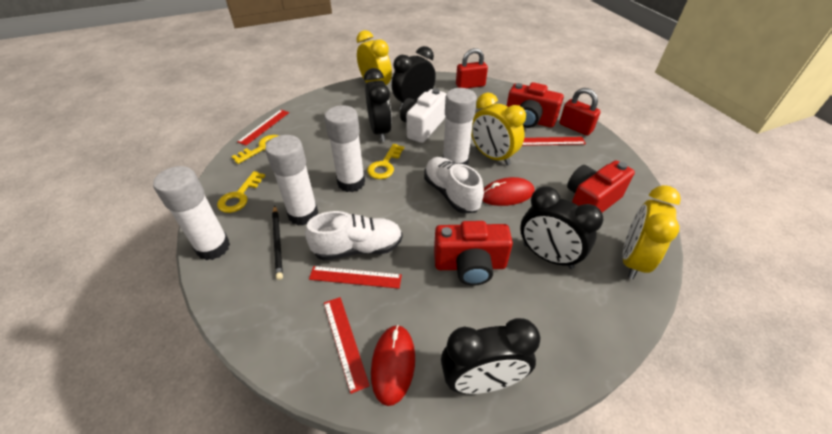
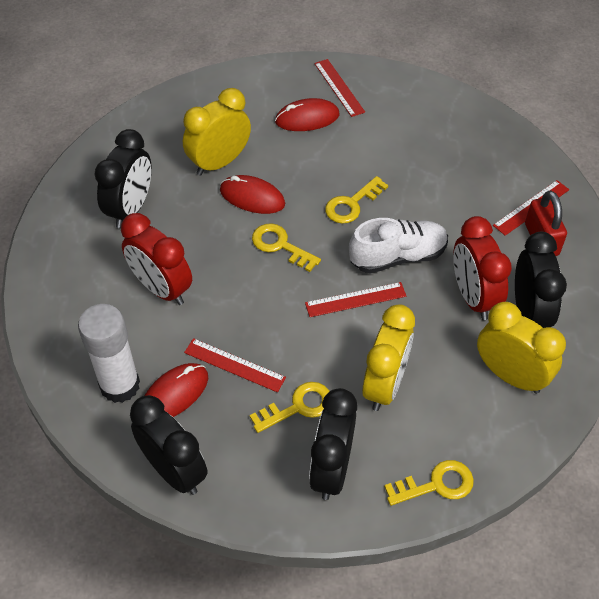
black pencil: [272,206,283,280] = 1 -> none = 0
red camera: [434,221,513,286] [507,82,564,128] [567,161,635,213] = 3 -> none = 0
red clock: none = 0 -> [121,213,192,305] [453,216,512,320] = 2
red mouse: [371,325,415,406] [482,177,535,206] = 2 -> [145,363,208,417] [220,175,285,214] [275,98,339,131] = 3
red padlock: [456,48,488,88] [559,88,601,136] = 2 -> [525,190,567,256] = 1
white camera: [400,88,446,143] = 1 -> none = 0
white glue stick: [153,166,230,260] [265,135,318,225] [324,105,365,192] [443,88,477,165] = 4 -> [78,304,140,403] = 1
white shoe: [305,211,403,260] [424,157,484,214] = 2 -> [349,218,448,273] = 1
yellow key: [217,171,265,213] [231,135,279,164] [367,144,404,179] = 3 -> [250,382,330,433] [252,223,321,272] [325,176,388,224] [384,460,474,506] = 4

